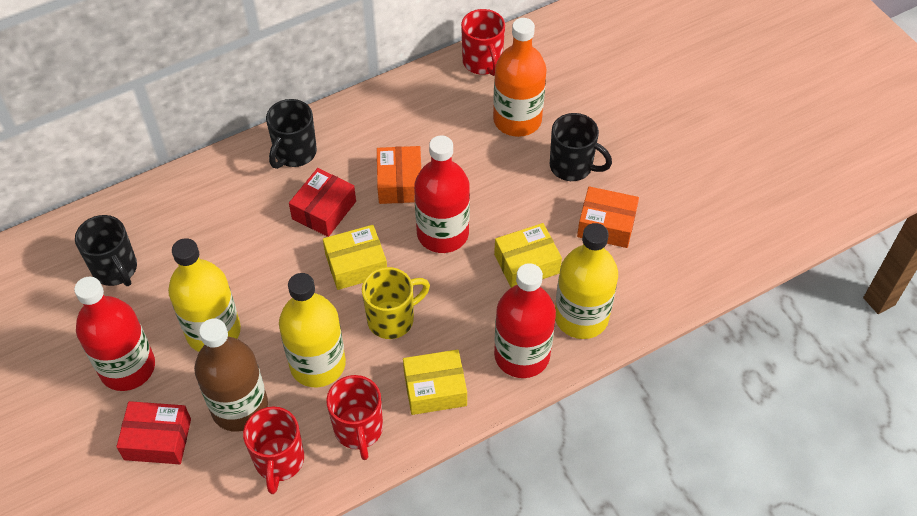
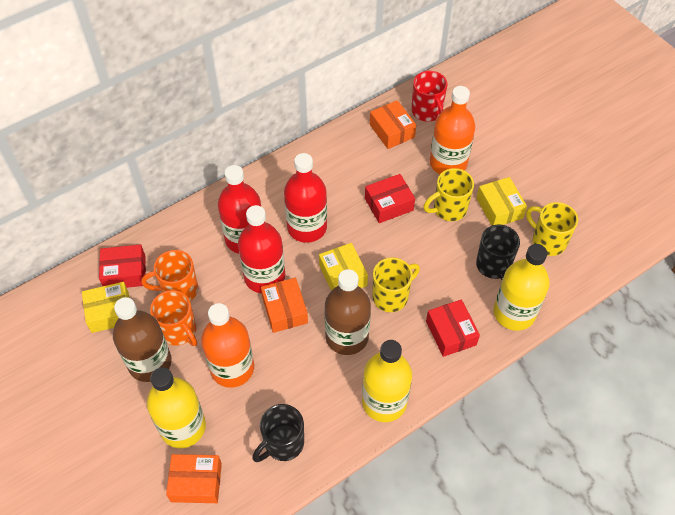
black mug: [75,215,137,286] [266,99,317,169] [550,113,612,181] = 3 -> [252,404,304,462] [476,225,520,280] = 2
brown bottle: [194,319,268,432] = 1 -> [113,297,172,382] [324,269,371,355] = 2
orange bottle: [493,18,547,137] = 1 -> [201,303,254,388] [430,86,475,174] = 2
orange box: [377,146,421,204] [577,186,639,248] = 2 -> [166,454,222,503] [261,278,308,333] [370,100,416,149] = 3
orange mug: none = 0 -> [141,250,198,301] [150,290,197,346] = 2
red box: [116,401,191,464] [289,168,356,237] = 2 -> [99,244,146,288] [365,174,415,223] [426,299,480,357] = 3
red mug: [243,407,304,494] [326,375,383,460] [461,9,505,76] = 3 -> [411,71,447,122] = 1
yellow mug: [362,267,430,339] = 1 -> [372,257,420,312] [423,168,474,221] [526,202,578,256] = 3

